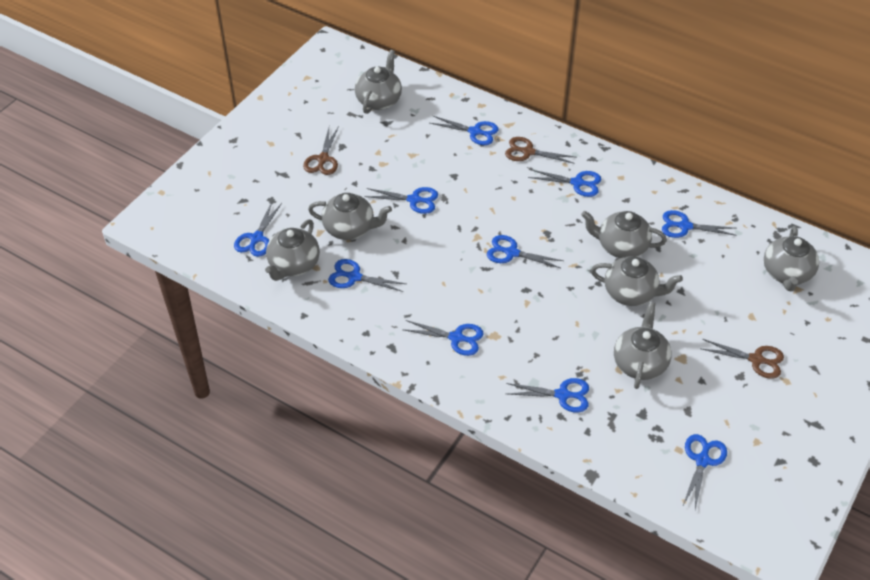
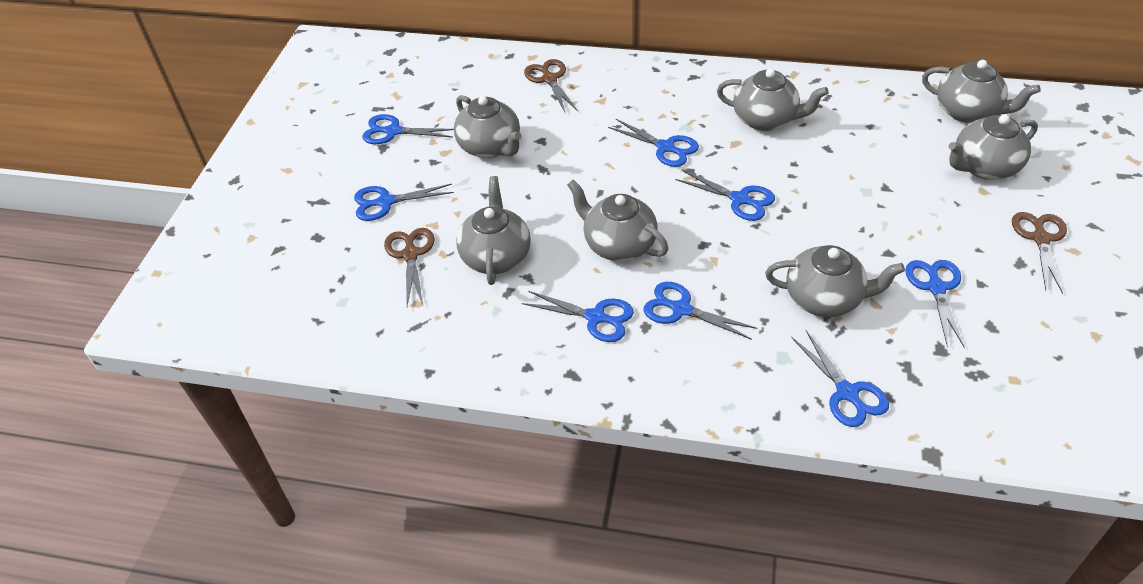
blue scissors: [234,202,282,257] [328,259,406,292] [364,187,438,214] [402,320,483,356] [430,116,499,145] [487,235,564,268] [506,378,589,412] [528,169,601,197] [662,210,737,238] [682,434,727,510] = 10 -> [354,184,454,221] [362,114,454,144] [522,291,634,342] [608,119,699,167] [644,282,758,340] [675,170,775,221] [791,330,889,427] [905,260,965,348] = 8

